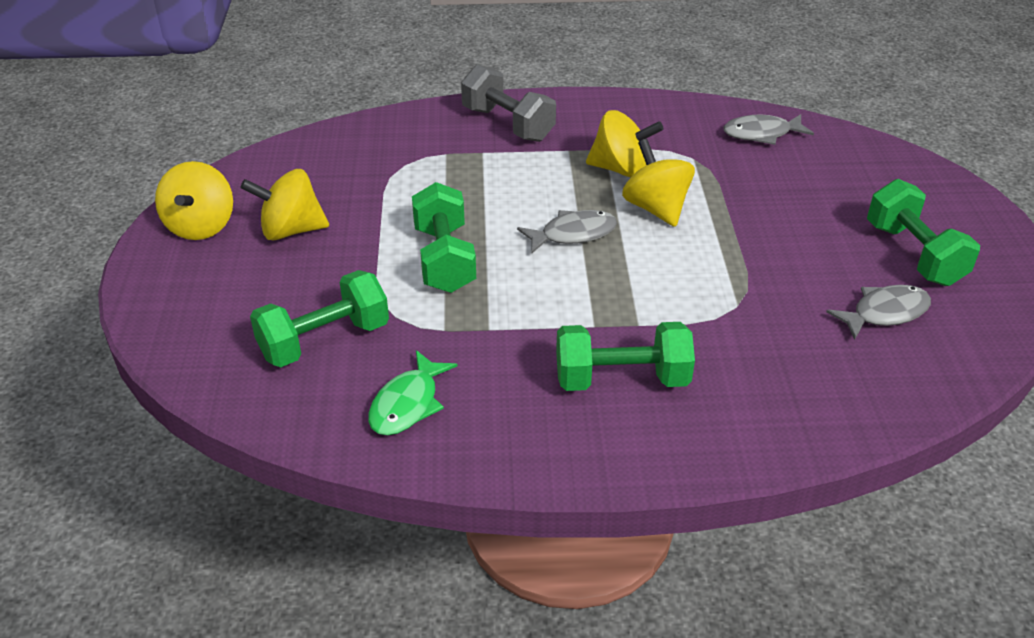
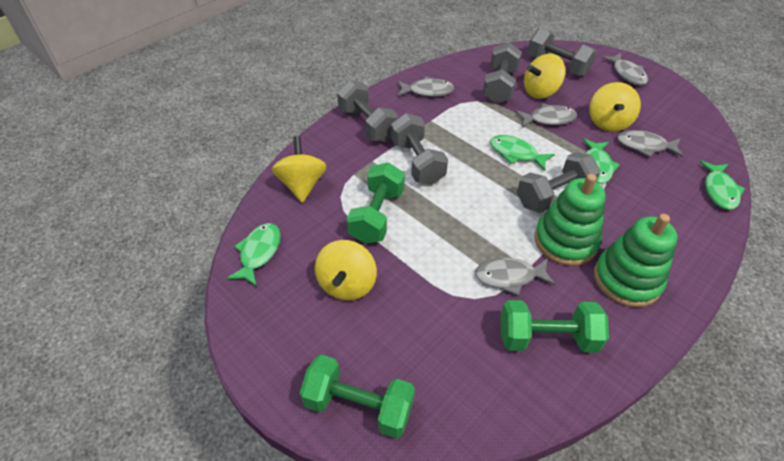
green dumbbell: [250,270,389,367] [412,182,476,293] [556,322,695,391] [867,179,980,286] = 4 -> [300,355,415,439] [347,162,405,244] [501,300,609,353] = 3
green fish: [368,350,457,435] = 1 -> [226,223,281,287] [490,135,555,171] [582,138,620,184] [700,160,745,210] = 4
green stacking toy: none = 0 -> [534,174,606,266] [594,214,678,307] = 2
grey dumbbell: [461,64,556,142] = 1 -> [337,80,398,142] [391,113,448,185] [482,42,522,104] [517,152,600,213] [527,28,597,76] = 5
grey fish: [517,210,617,254] [724,114,814,145] [826,285,931,340] = 3 -> [397,76,454,97] [475,258,556,296] [515,103,577,127] [602,53,648,85] [617,130,683,157] = 5

